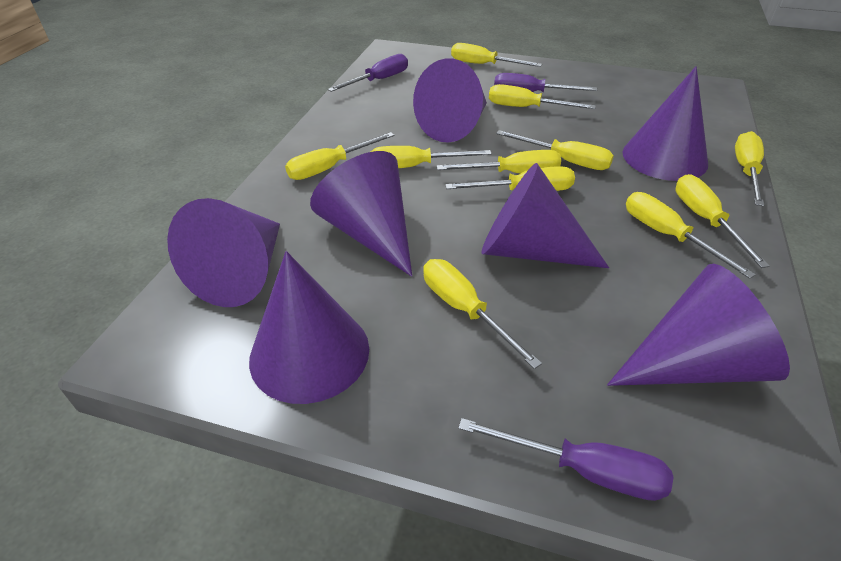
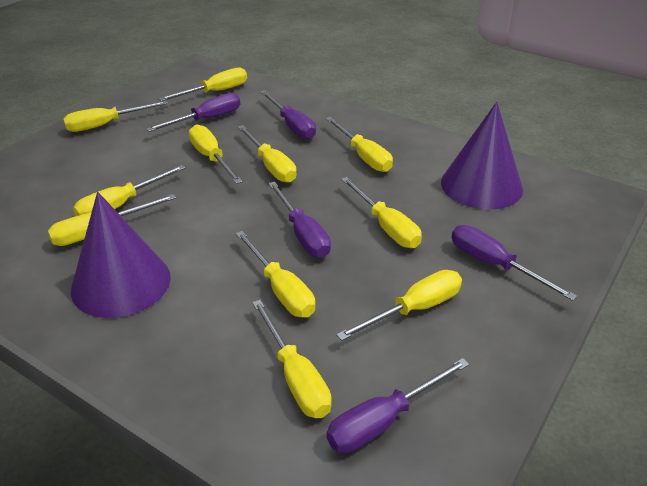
purple cone: [167,198,280,307] [249,251,369,404] [310,151,412,277] [413,58,487,143] [481,163,609,268] [607,264,790,386] [622,66,708,181] = 7 -> [71,192,171,318] [441,102,523,210] = 2
purple screwdriver: [328,54,408,92] [458,418,673,501] [494,73,597,92] = 3 -> [146,93,240,132] [260,90,316,139] [268,181,331,258] [327,358,469,453] [451,225,577,301] = 5

